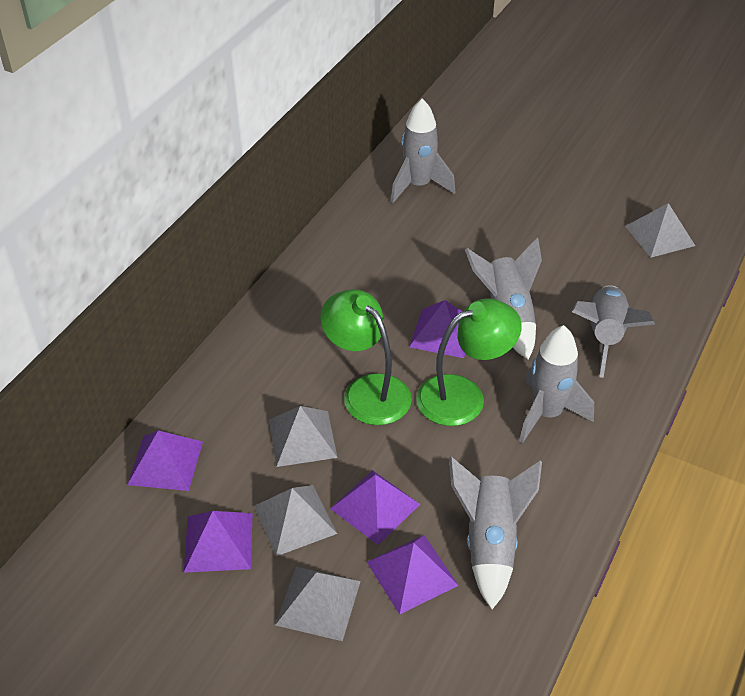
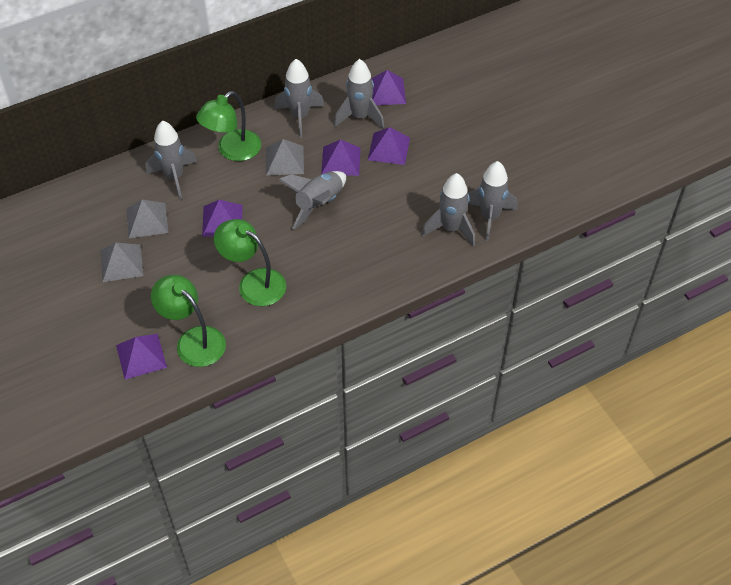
green lamp: [320,289,412,425] [416,298,522,426] = 2 -> [151,275,226,367] [196,91,261,161] [214,219,286,306] = 3
grey pyramid: [254,485,337,556] [269,406,338,467] [275,567,361,641] [625,203,695,258] = 4 -> [100,243,143,282] [126,200,168,238] [266,139,304,175] = 3
grey rocket: [391,99,455,203] [449,457,542,609] [465,237,542,360] [519,325,594,443] [572,285,655,378] = 5 -> [145,120,197,200] [274,59,324,138] [279,171,346,230] [334,59,384,129] [422,173,475,247] [468,161,518,241] = 6

